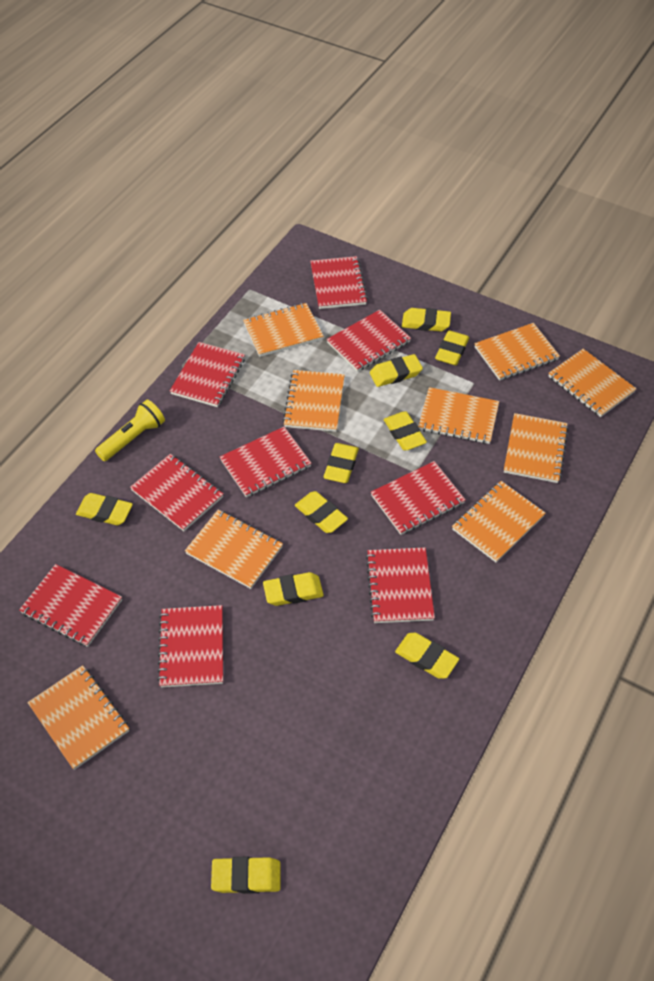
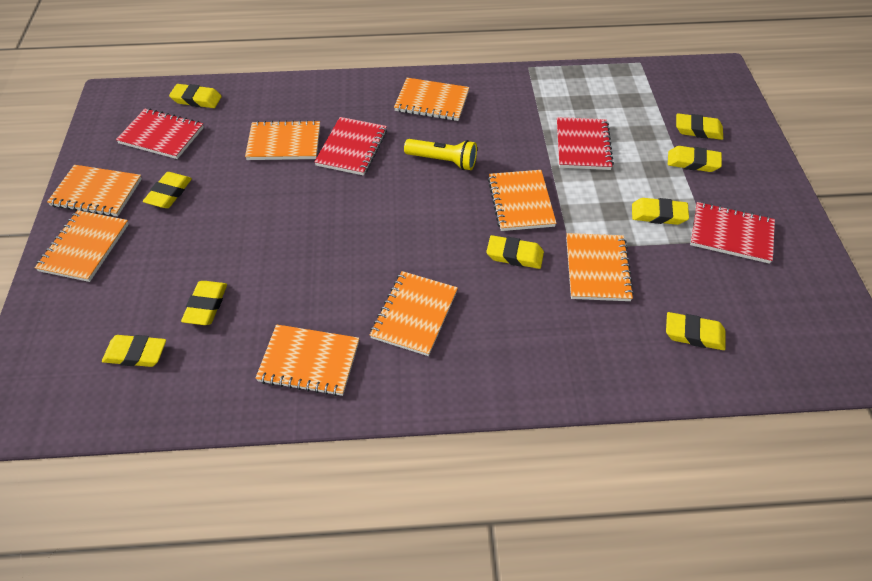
orange notebook: [27,665,129,770] [185,510,283,589] [243,303,324,357] [283,370,345,432] [418,387,499,444] [452,481,545,562] [475,323,560,381] [504,413,569,483] [549,349,636,417] = 9 -> [35,210,129,282] [47,165,142,217] [245,120,320,160] [255,324,359,396] [370,271,458,356] [394,78,469,121] [488,170,556,231] [566,233,634,301] = 8
red notebook: [19,564,122,647] [130,454,223,531] [157,605,223,687] [170,342,245,407] [220,427,312,497] [310,256,368,309] [327,310,411,372] [366,548,435,623] [371,461,465,535] = 9 -> [116,108,204,159] [314,117,387,176] [557,117,614,170] [690,202,775,264] = 4
yellow eraser: [76,493,133,525] [211,857,280,894] [263,572,324,606] [295,491,348,533] [323,443,359,483] [370,354,423,387] [384,411,427,450] [395,633,459,679] [402,308,451,331] [435,331,469,365] = 10 -> [102,335,166,367] [143,172,192,208] [169,84,222,108] [181,281,227,325] [486,235,544,269] [632,198,689,225] [666,312,725,350] [668,146,722,172] [676,113,723,140] = 9

